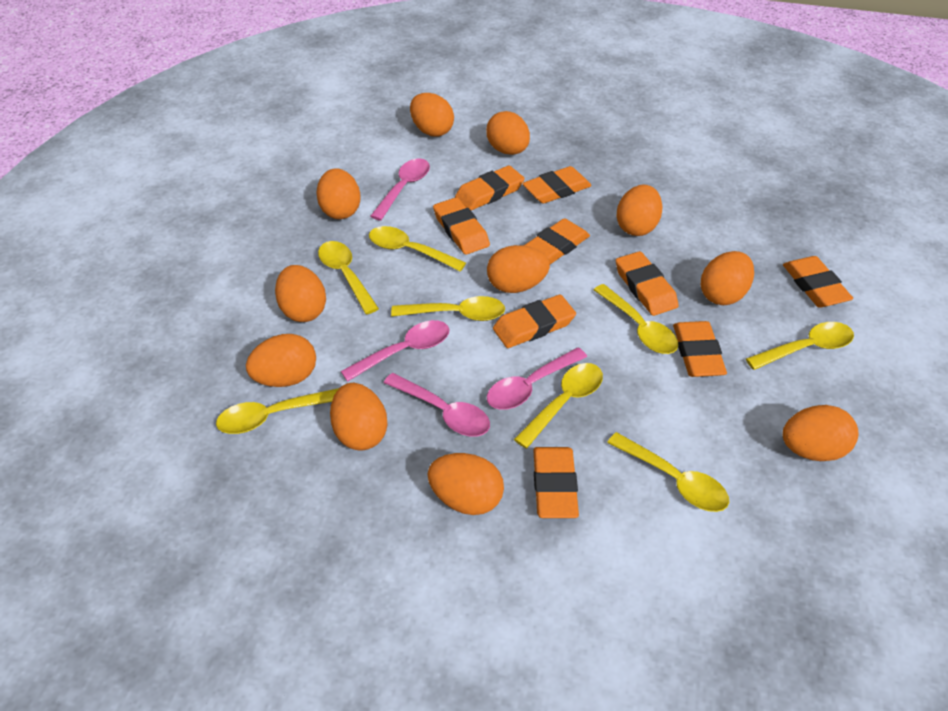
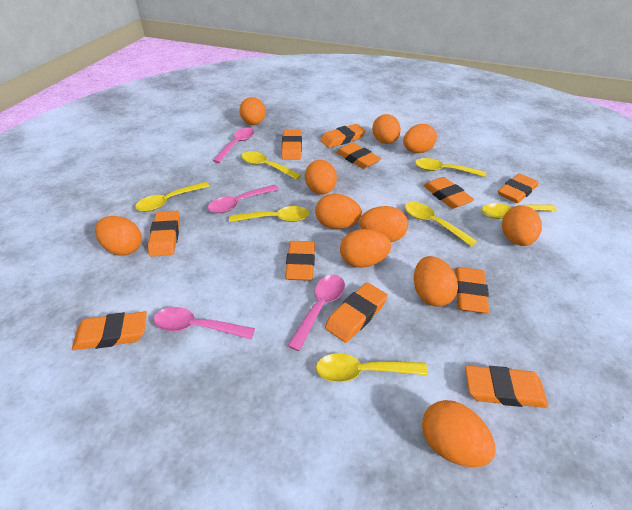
orange eraser: [433,197,490,255] [455,165,525,210] [493,294,576,348] [522,166,591,204] [524,218,590,264] [533,447,579,518] [616,251,678,316] [673,321,727,377] [783,256,853,307] = 9 -> [72,311,147,350] [148,211,180,257] [282,130,302,160] [285,241,315,281] [320,124,366,148] [325,282,388,343] [336,143,381,169] [423,177,474,209] [455,267,489,313] [465,365,548,408] [498,173,538,203] = 11
yellow spoon: [216,388,339,434] [318,241,379,314] [369,226,466,271] [391,296,505,321] [514,363,603,449] [594,284,678,354] [607,432,729,512] [746,322,854,370] = 8 -> [135,182,210,212] [229,206,309,222] [241,151,301,180] [316,353,428,382] [405,202,477,247] [415,158,486,177] [482,203,557,219] = 7

